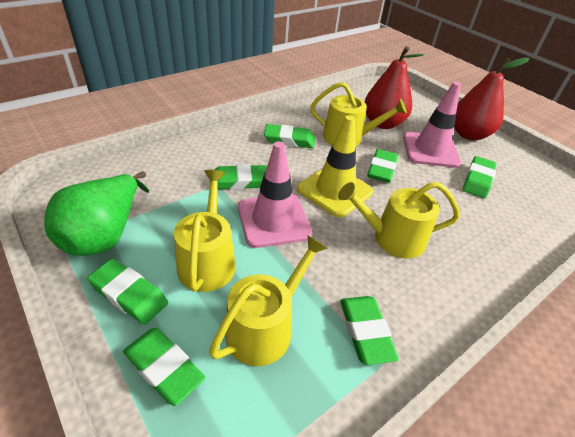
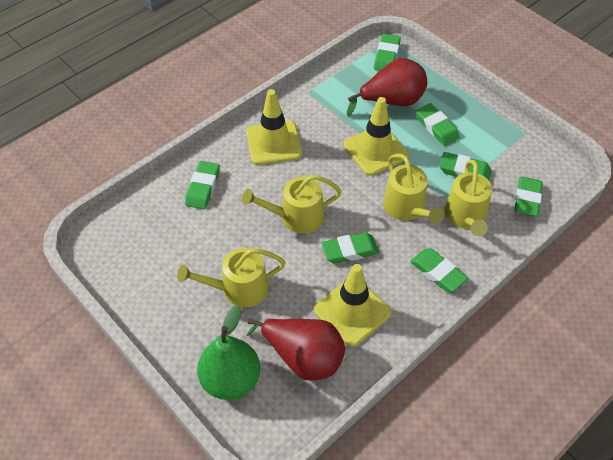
pink traffic cone: [238,141,312,248] [403,82,461,168] = 2 -> none = 0
yellow traffic cone: [297,115,373,218] = 1 -> [246,89,302,165] [314,264,391,347] [344,97,409,176] = 3

